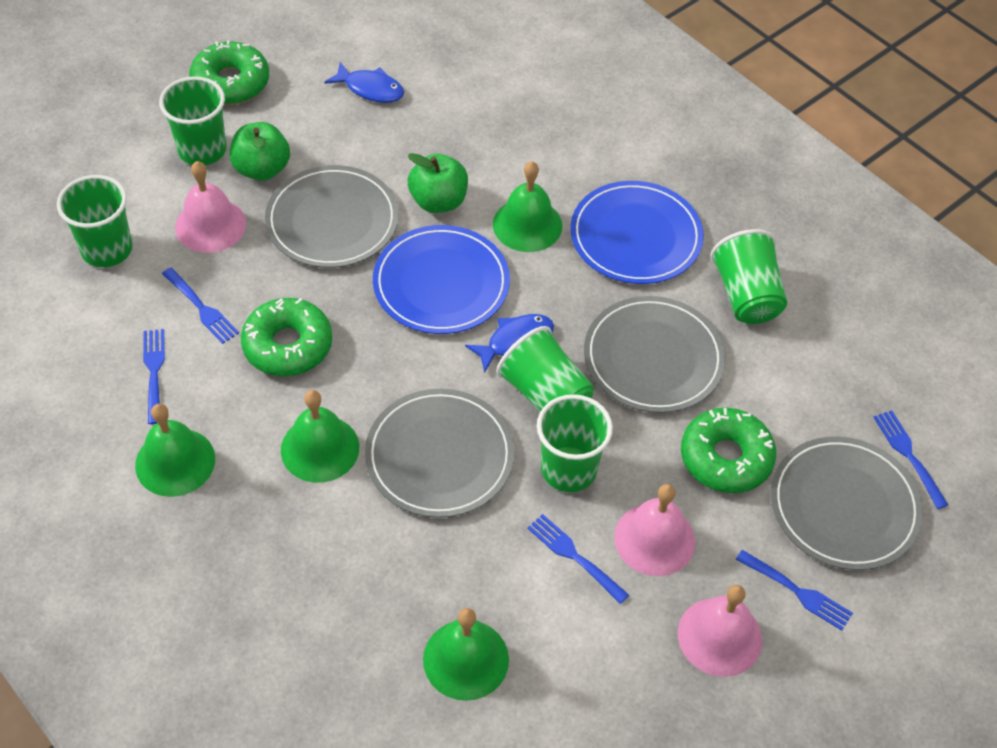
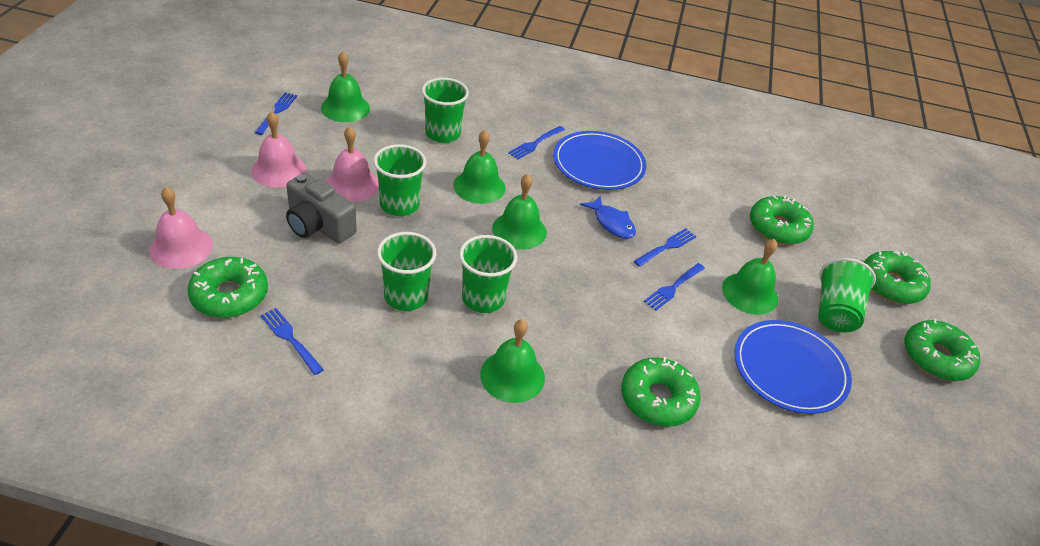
blue fish: [324,62,404,103] [465,314,554,373] = 2 -> [580,196,636,239] = 1
green apple: [230,122,290,181] [407,153,468,213] = 2 -> none = 0
green bell: [135,404,215,497] [281,390,359,483] [423,608,509,701] [493,161,563,252] = 4 -> [321,52,370,122] [453,130,505,204] [480,319,545,403] [492,174,547,250] [722,239,778,315] = 5
green donut: [189,40,269,105] [241,298,332,376] [681,408,776,493] = 3 -> [187,257,268,318] [621,357,701,427] [750,195,814,245] [864,250,931,304] [904,319,980,381] = 5
grey camera: none = 0 -> [286,173,357,243] = 1
grey plate: [265,165,399,268] [365,389,514,518] [584,296,726,413] [771,436,923,570] = 4 -> none = 0

